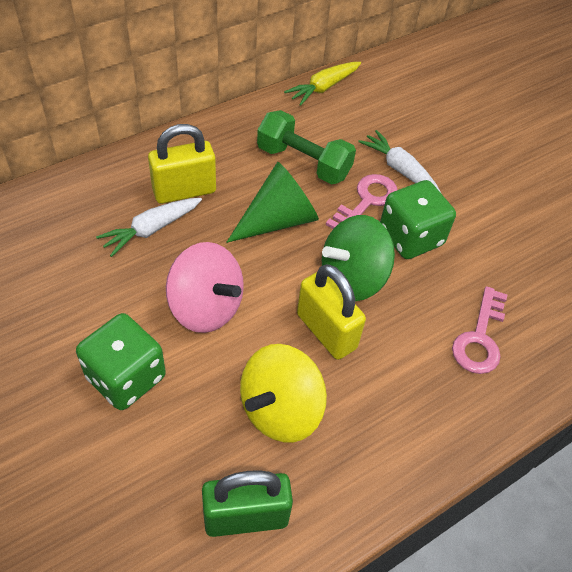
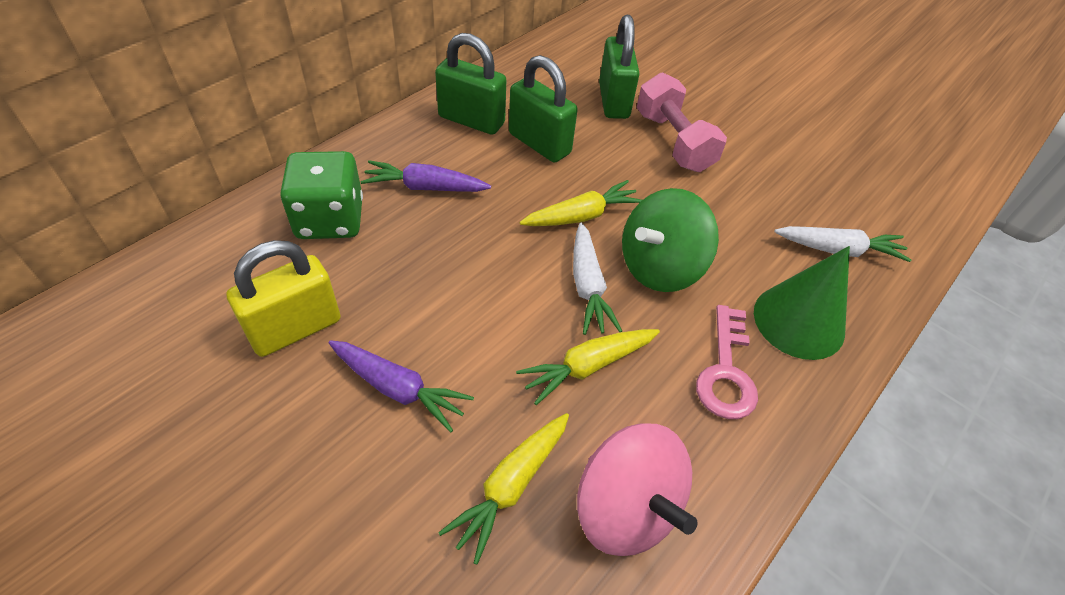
green dice: [76,313,166,410] [380,180,456,259] = 2 -> [280,151,363,239] = 1
green dumbbell: [257,110,356,184] = 1 -> none = 0
green padlock: [202,470,293,537] = 1 -> [435,33,506,135] [509,55,578,163] [599,15,639,119] = 3
pink dumbbell: none = 0 -> [637,73,727,172] = 1
pink key: [326,174,398,229] [452,286,507,374] = 2 -> [696,305,758,419] = 1
purple carrot: none = 0 -> [329,340,474,433] [361,160,491,192] = 2
yellow carrot: [284,62,361,106] = 1 -> [438,413,569,565] [516,329,660,405] [519,180,642,226] = 3
yellow padlock: [148,124,216,204] [297,264,366,360] = 2 -> [226,240,340,357] = 1
yellow spinning top: [240,344,327,442] = 1 -> none = 0

